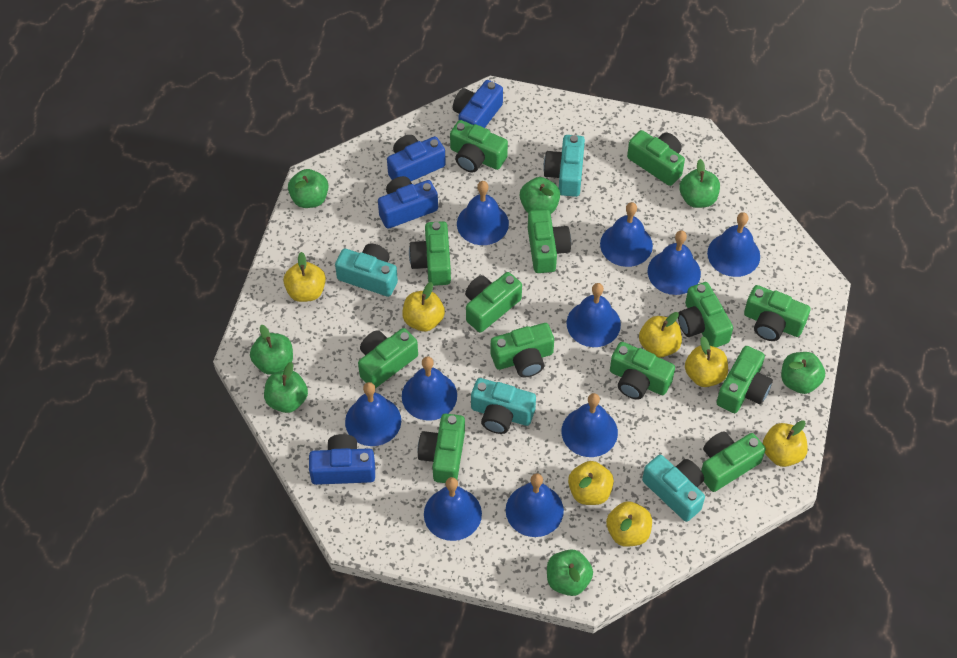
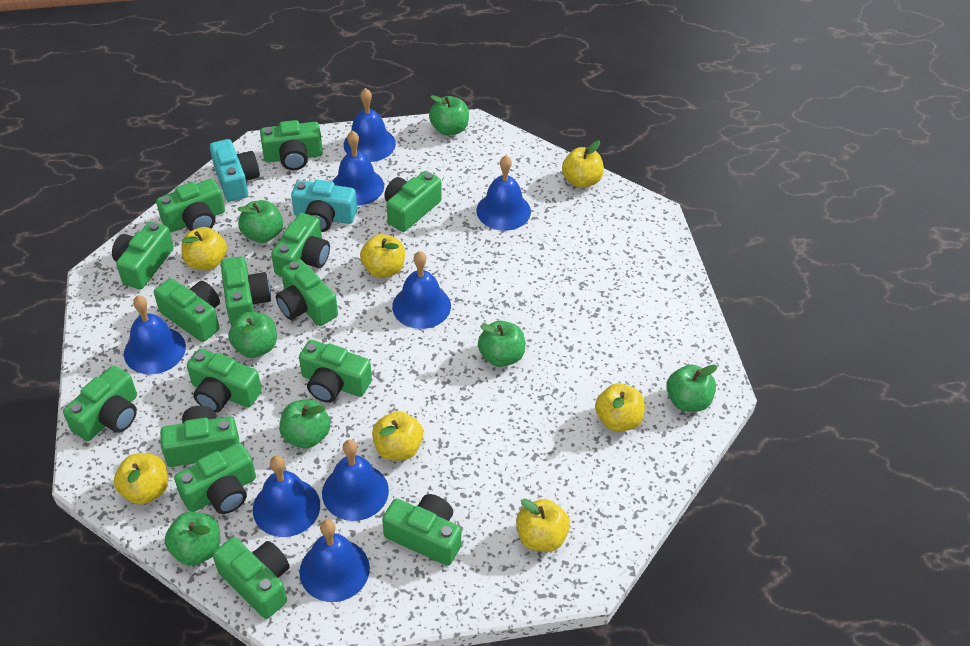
blue bell: [345,382,401,446] [402,356,457,421] [424,477,482,541] [457,181,509,245] [506,474,564,537] [562,393,618,457] [566,283,621,347] [600,202,653,267] [648,230,701,295] [707,212,760,277] = 10 -> [124,296,186,374] [253,455,320,537] [299,520,370,602] [322,440,389,521] [332,131,384,206] [344,88,396,162] [392,251,451,329] [477,155,531,231] = 8
blue camera: [309,434,375,485] [378,176,438,229] [387,135,446,181] [453,80,503,128] = 4 -> none = 0
green camera: [358,328,418,388] [409,221,451,286] [418,413,465,483] [450,120,508,172] [465,272,522,333] [491,323,554,377] [528,209,571,273] [610,342,675,400] [627,130,685,186] [678,282,733,347] [701,431,766,492] [716,346,773,413] [744,285,810,341] = 13 -> [63,366,137,441] [112,222,174,289] [154,278,220,342] [156,179,225,233] [160,406,239,467] [174,442,256,514] [187,349,262,413] [213,537,290,619] [221,256,271,326] [260,120,323,170] [271,213,330,276] [276,259,338,326] [299,340,372,403] [382,494,461,566] [384,171,442,232] = 15
turquoise camera: [335,243,398,297] [471,378,536,434] [543,135,585,197] [642,455,705,522] = 4 -> [210,139,260,201] [291,179,357,232] = 2

